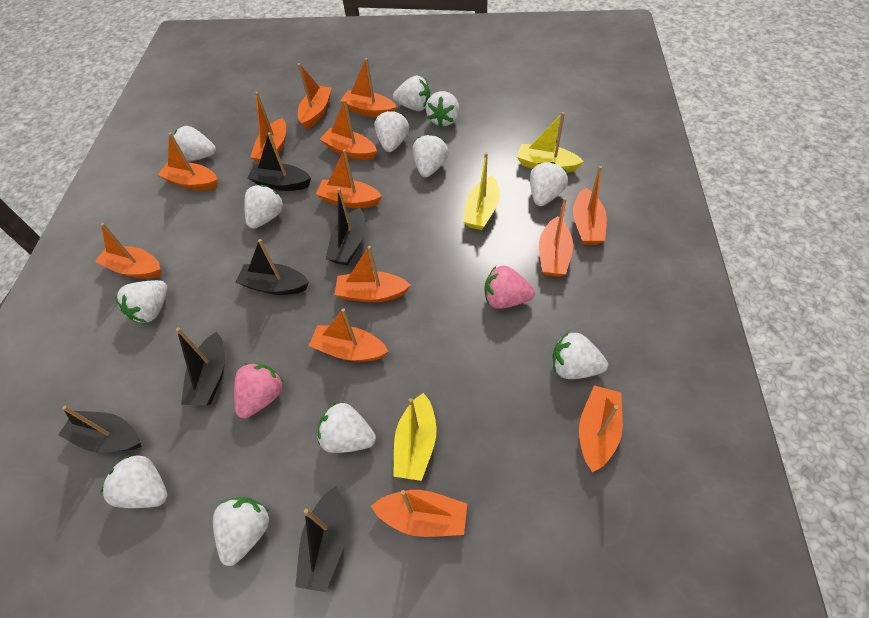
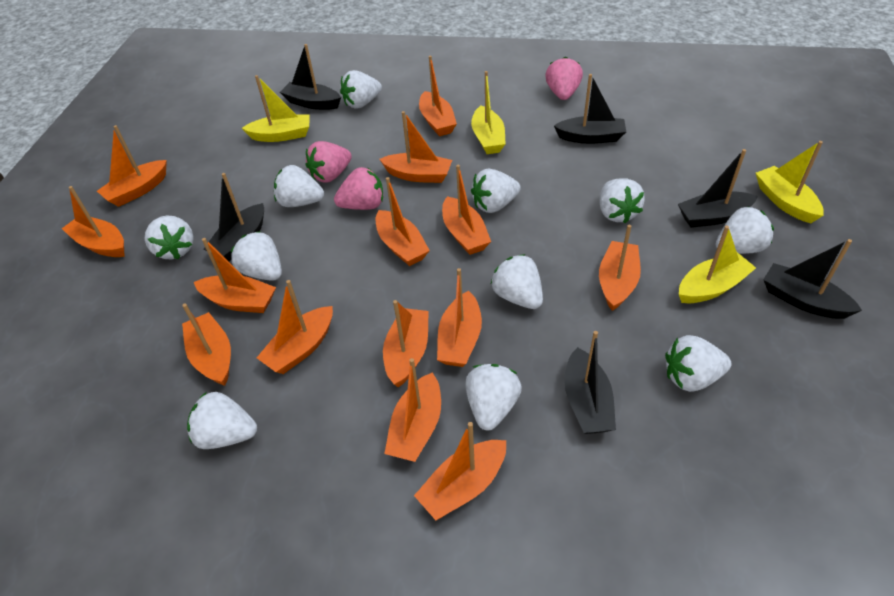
orange boat: [95,223,161,278] [158,132,218,190] [250,92,286,163] [298,63,332,130] [309,308,389,362] [316,149,382,208] [320,100,377,160] [335,246,411,303] [340,58,397,117] [371,490,467,537] [539,197,573,277] [573,166,607,245] [579,385,623,472] = 13 -> [62,186,125,257] [97,125,167,207] [182,303,231,386] [194,238,276,313] [257,280,333,374] [376,177,430,266] [379,111,452,183] [383,300,429,388] [384,358,441,462] [414,422,506,520] [419,55,457,136] [437,268,482,367] [442,164,491,255] [599,225,641,311] = 14
pink strawberry: [234,363,284,418] [484,265,535,309] = 2 -> [306,141,352,183] [334,167,383,210] [545,57,583,100] = 3
white strawberry: [100,455,168,508] [115,280,168,323] [174,126,216,161] [213,497,269,566] [244,185,284,229] [318,402,376,453] [375,110,409,152] [393,76,430,111] [413,134,449,177] [426,91,460,127] [530,162,568,206] [552,333,608,379] = 12 -> [145,215,194,259] [187,392,257,449] [230,231,282,281] [274,165,324,207] [340,70,382,109] [465,364,522,431] [471,169,521,213] [491,254,543,309] [599,178,645,223] [665,335,731,392] [715,206,774,254] = 11
yellow boat: [393,393,436,481] [463,152,500,230] [517,112,584,173] = 3 -> [242,75,310,142] [471,71,506,154] [679,226,756,303] [756,141,824,223] = 4

